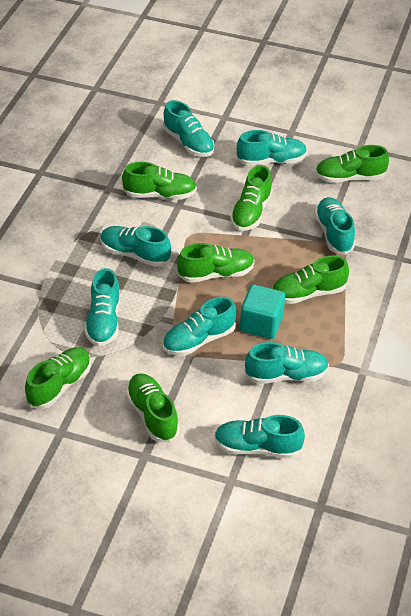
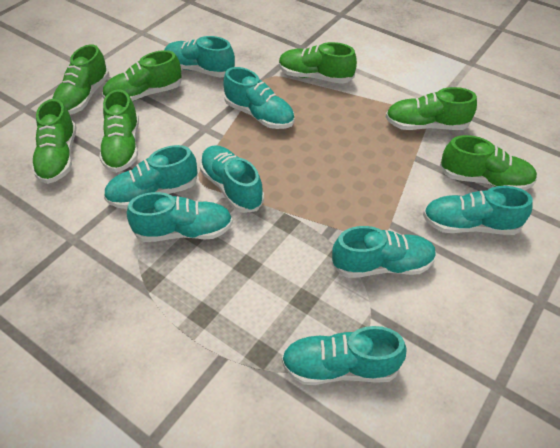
turquoise cube: [240,284,285,339] = 1 -> none = 0

